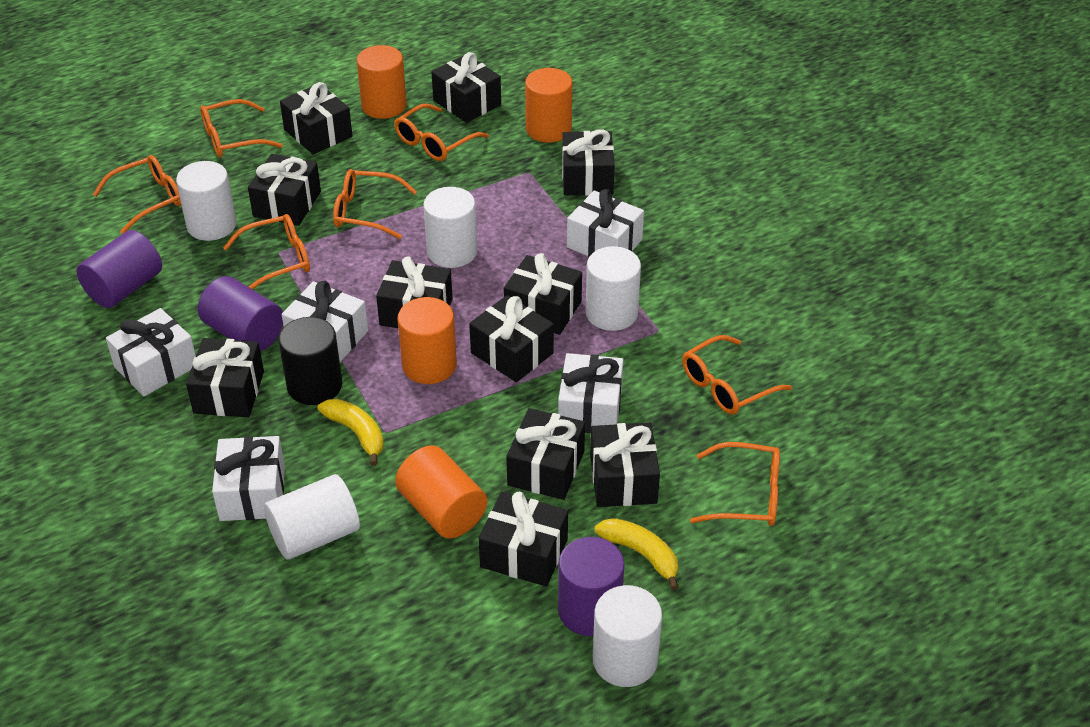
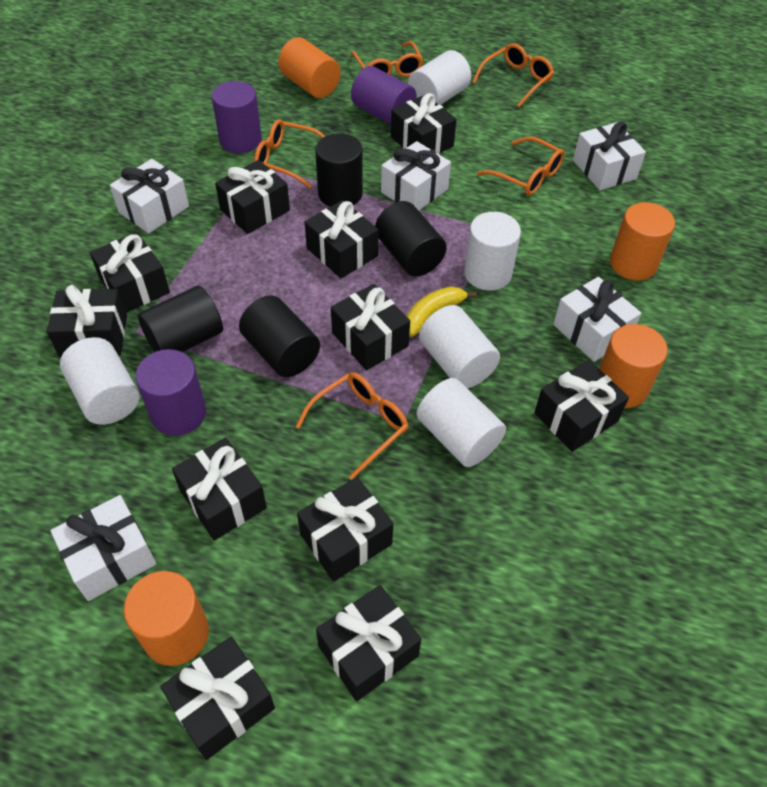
black cylinder: [278,317,342,405] = 1 -> [138,286,223,352] [239,295,320,377] [315,133,363,207] [375,201,447,276] = 4
orange glasses: [93,155,181,234] [200,99,283,158] [223,214,310,290] [333,169,417,239] [394,104,489,161] [682,335,792,415] [690,442,780,526] = 7 -> [254,119,325,188] [296,372,408,480] [351,41,423,77] [472,43,554,107] [477,137,565,196] = 5
yellow banana: [317,399,384,466] [594,518,679,590] = 2 -> [406,286,477,337] = 1

